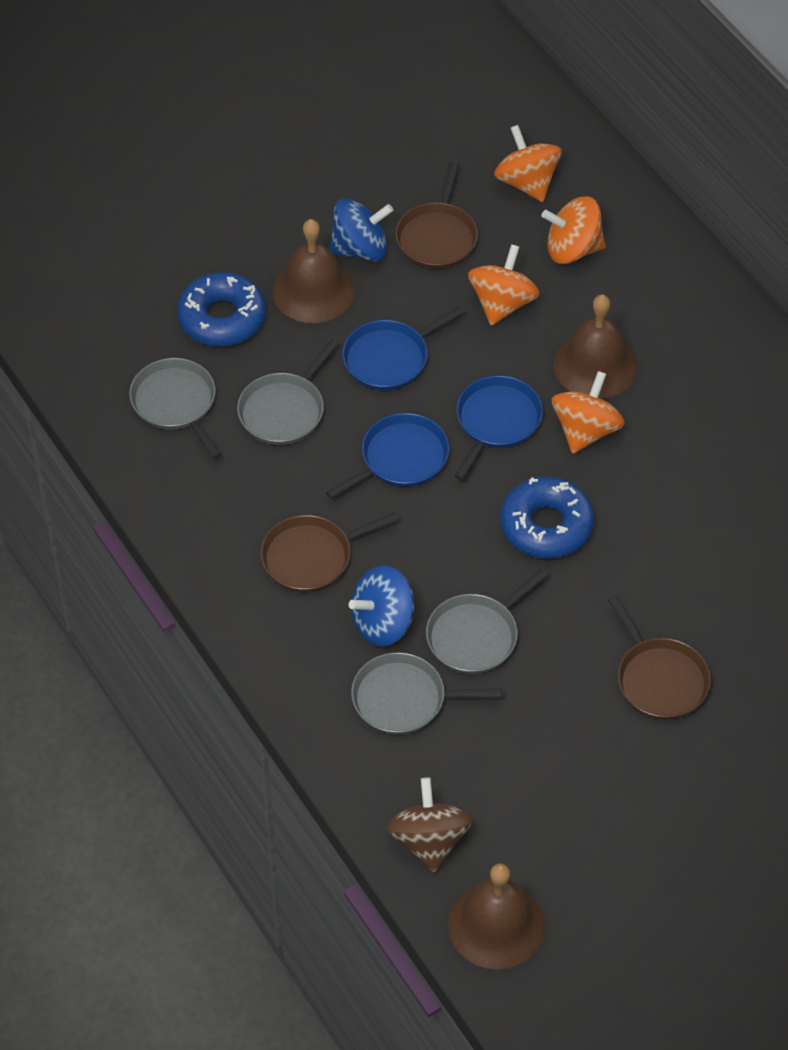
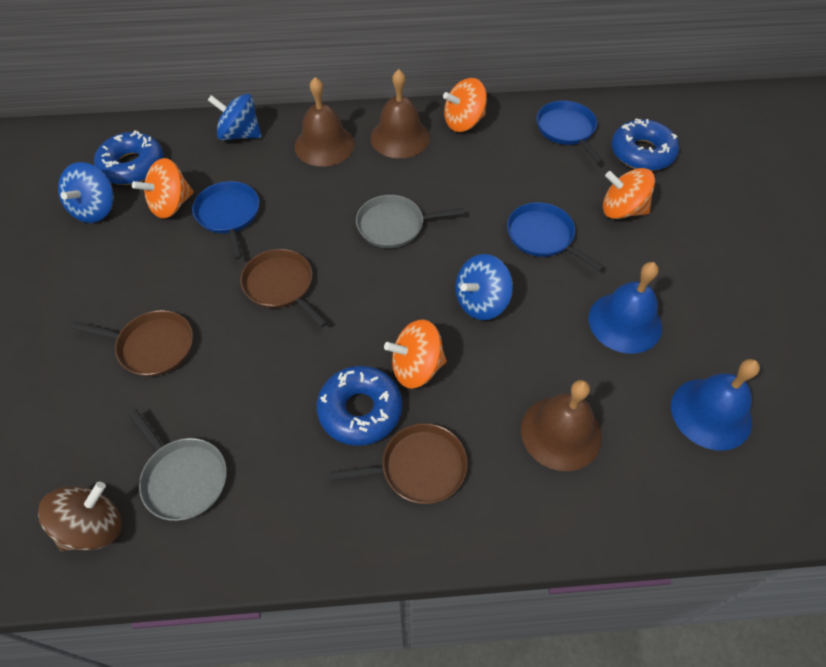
blue bell: none = 0 -> [588,262,662,354] [671,359,760,450] = 2
blue donut: [177,272,266,347] [500,477,594,559] = 2 -> [94,130,164,185] [317,366,402,446] [611,118,679,171] = 3
blue spinning top: [329,198,393,261] [349,565,415,647] = 2 -> [58,162,114,223] [208,94,262,141] [455,254,513,320] = 3
grey pan: [129,358,222,459] [237,339,339,445] [351,652,502,735] [426,569,548,674] = 4 -> [128,409,227,521] [356,195,465,248] = 2

